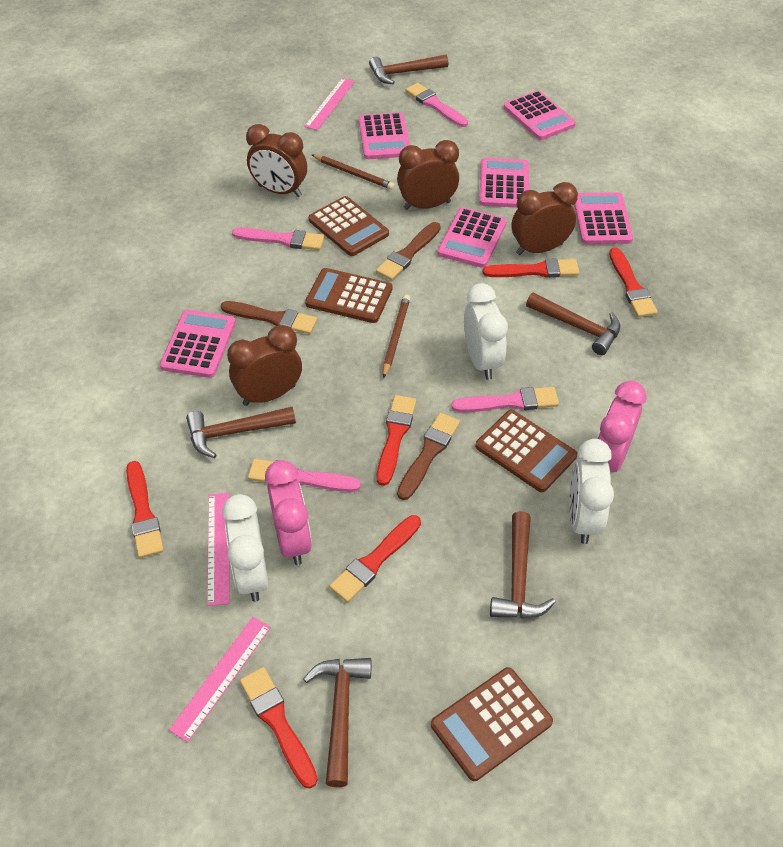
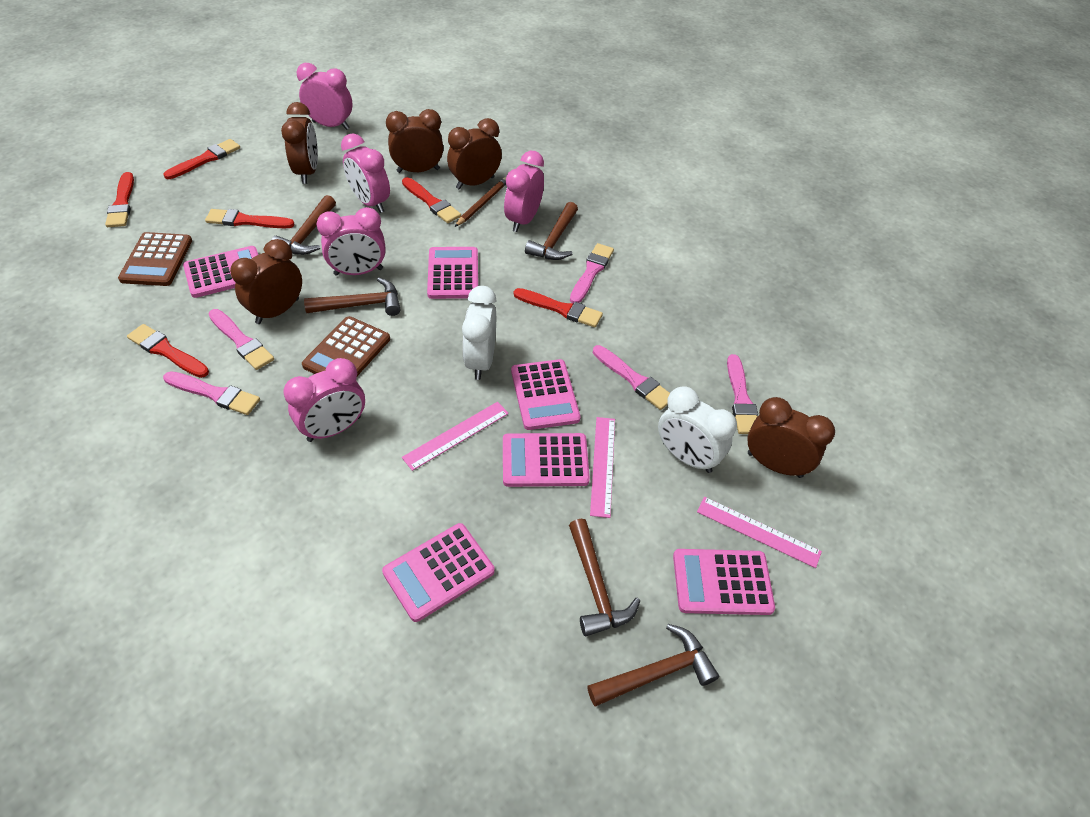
brown brush: [221,301,317,334] [376,222,441,280] [397,413,460,500] = 3 -> none = 0
brown calculator: [305,268,392,323] [308,196,389,256] [431,667,553,781] [475,410,577,492] = 4 -> [118,232,192,286] [302,316,390,376] = 2
brown clock: [227,325,302,406] [246,124,307,197] [397,140,459,210] [512,182,578,255] = 4 -> [230,239,302,324] [281,102,318,184] [386,109,443,173] [447,118,502,190] [747,397,835,478] = 5
brown pencil: [312,155,395,190] [383,295,410,378] = 2 -> [455,177,506,227] = 1
pink brush: [232,227,325,250] [248,459,361,492] [406,83,468,127] [451,387,559,412] = 4 -> [163,371,260,415] [208,309,274,370] [570,243,614,303] [593,345,670,410] [727,354,758,434] = 5
pink clock: [265,460,312,565] [597,381,647,472] = 2 -> [284,358,365,442] [297,63,353,130] [317,207,386,276] [341,134,390,213] [504,151,544,232] = 5
white clock: [222,494,268,602] [464,283,508,380] [569,439,614,544] = 3 -> [462,286,496,380] [658,386,737,473] = 2

